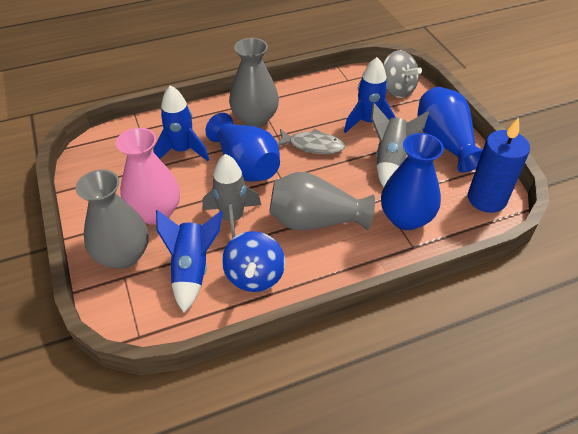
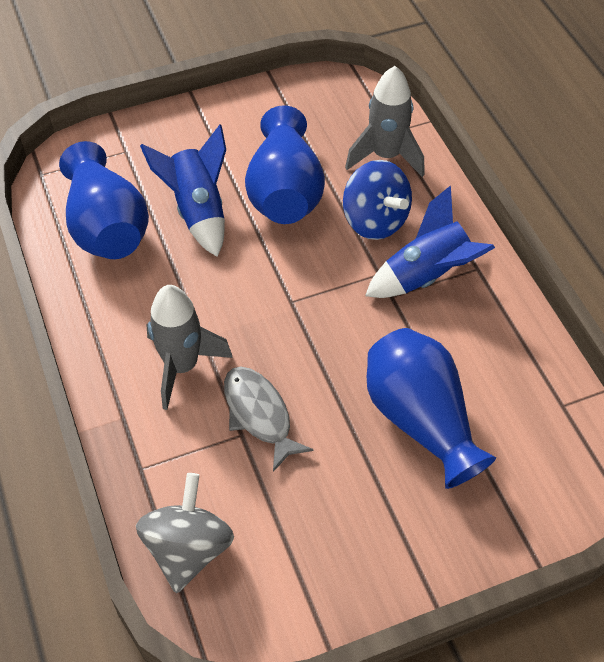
blue candle: [468,117,530,213] = 1 -> none = 0
blue rocket: [153,85,209,161] [156,210,223,313] [344,57,396,133] = 3 -> [140,125,226,257] [365,185,495,298] = 2
grey vase: [75,170,149,269] [229,38,279,127] [269,172,375,230] = 3 -> none = 0
pink vase: [116,128,180,225] = 1 -> none = 0

